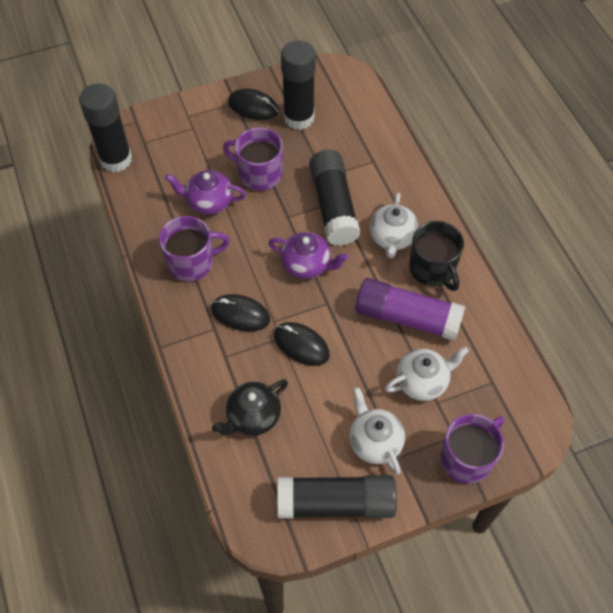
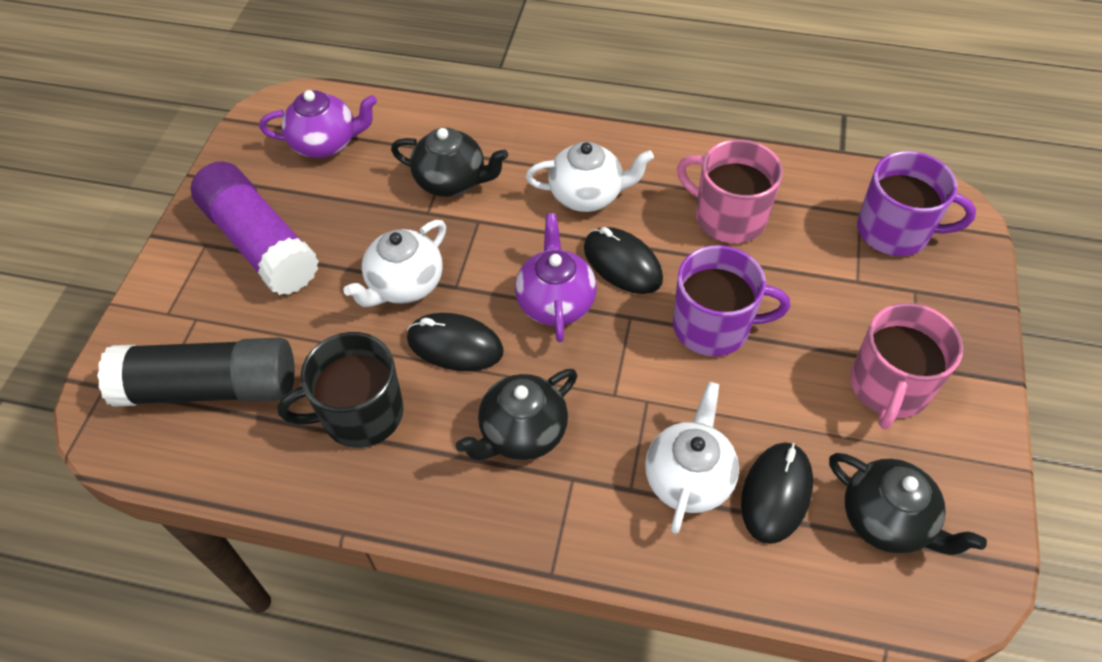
black glue stick: [79,83,132,172] [277,475,397,519] [281,40,316,130] [309,150,360,246] = 4 -> [97,337,295,407] = 1
black teapot: [212,379,288,436] = 1 -> [391,127,508,197] [456,369,577,460] [829,453,987,555] = 3
pink mug: none = 0 -> [677,139,783,244] [850,303,963,429] = 2
purple mug: [159,216,230,281] [223,127,283,191] [440,414,504,484] = 3 -> [673,245,790,356] [857,151,976,256] = 2

